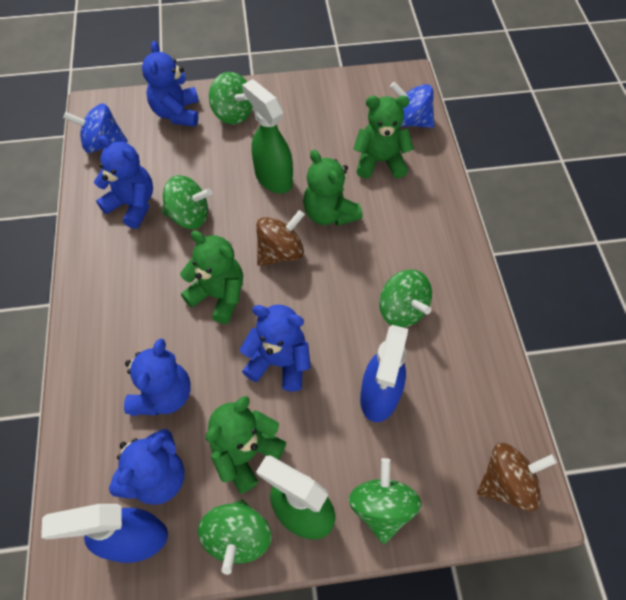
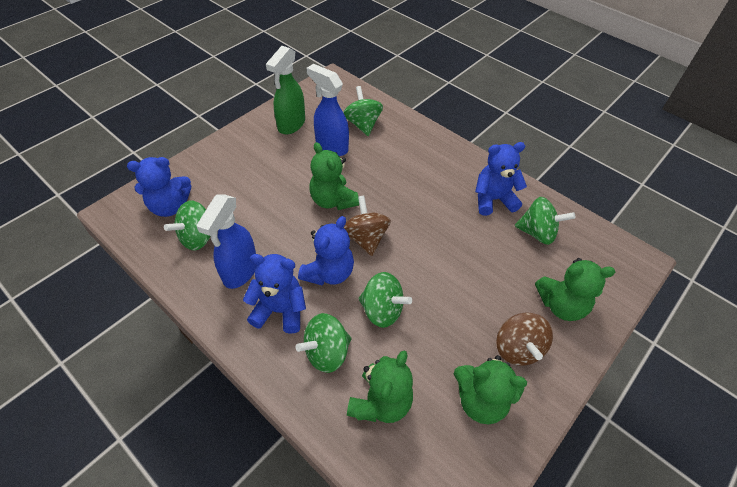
blue spinning top: [63,104,128,153] [390,82,435,128] = 2 -> none = 0
blue teddy bear: [94,135,153,229] [109,429,185,505] [124,338,191,416] [142,41,199,127] [240,305,311,391] = 5 -> [127,157,191,217] [243,254,306,334] [298,216,354,285] [475,142,527,216] = 4
green spray bottle: [242,79,293,194] [256,455,335,539] = 2 -> [266,46,305,134] = 1

